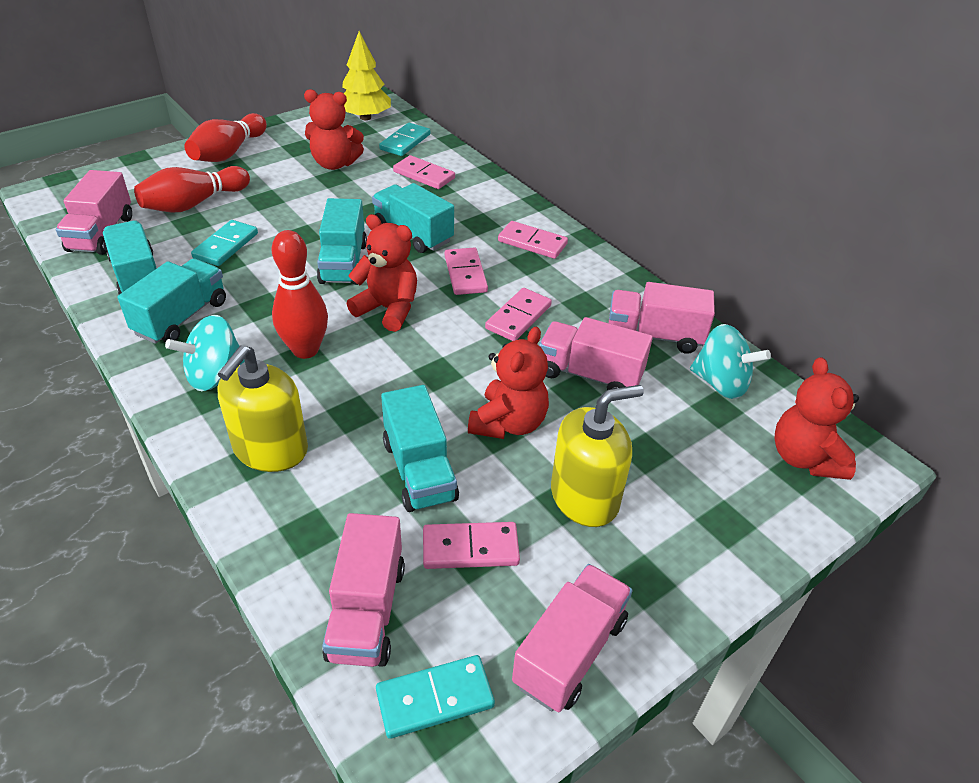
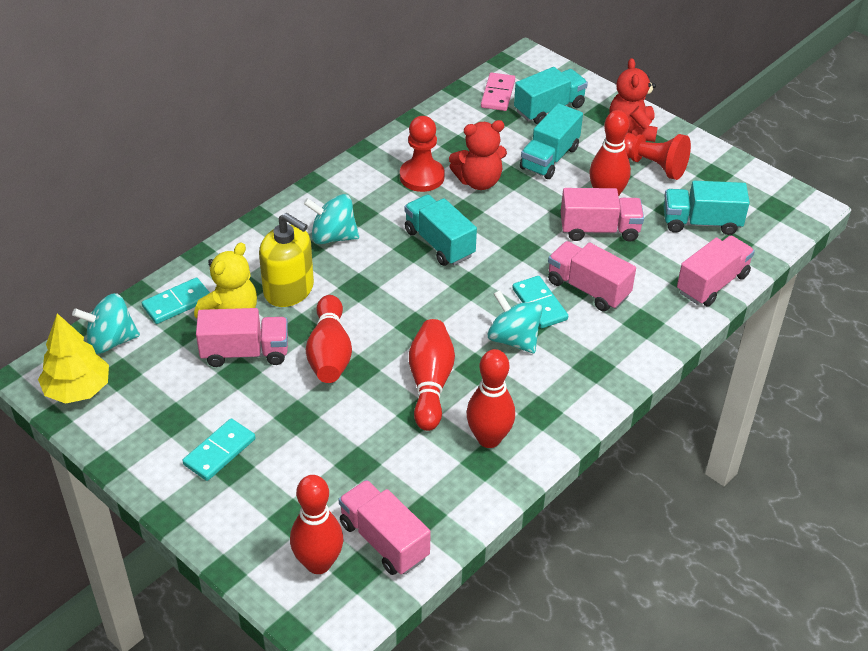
pink domino: [393,155,455,189] [423,522,520,569] [445,247,488,295] [485,288,552,341] [498,221,568,259] = 5 -> [481,73,515,111] = 1
red bowling pin: [134,166,250,212] [184,113,267,162] [272,230,328,359] = 3 -> [290,475,343,574] [306,295,352,383] [409,319,455,431] [466,349,515,448] [589,110,631,196] = 5
red pawn: none = 0 -> [400,116,445,192] [624,132,691,180] = 2
red teddy bear: [304,89,364,170] [347,214,417,332] [468,327,549,439] [774,357,859,480] = 4 -> [449,120,507,190] [609,58,658,142] = 2
turquoise spinning top: [165,315,245,391] [690,324,771,399] = 2 -> [72,293,140,354] [304,194,359,245] [487,290,543,353] = 3
turquoise truck: [103,220,157,294] [118,258,226,344] [317,198,367,285] [372,183,454,253] [381,385,459,512] = 5 -> [404,194,477,266] [514,67,588,124] [520,103,583,179] [664,181,750,235] = 4
yellow soap dispenser: [217,345,308,472] [551,385,644,527] = 2 -> [259,213,314,307] = 1
yellow teddy bear: none = 0 -> [194,242,257,318] = 1

